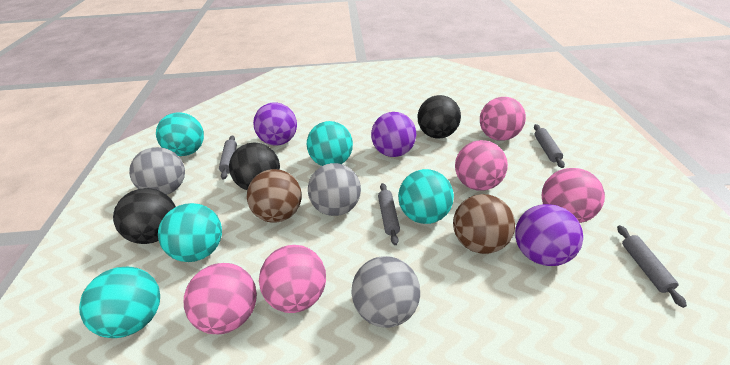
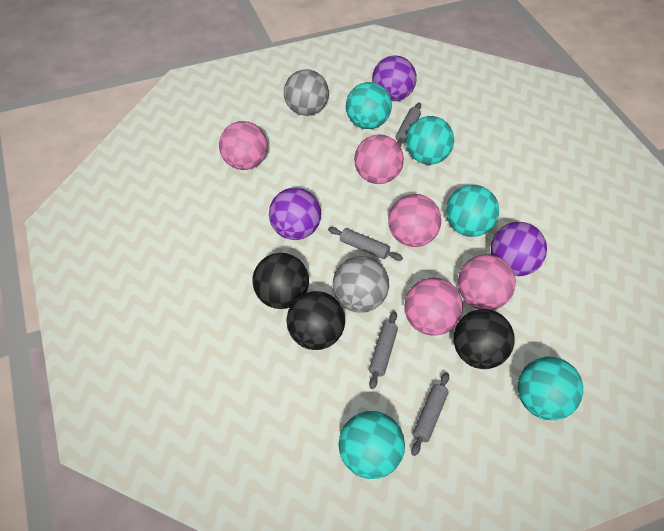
brown ball: [247,169,302,223] [453,194,515,254] = 2 -> none = 0
grey ball: [129,147,185,195] [308,163,361,216] [351,256,420,328] = 3 -> [284,69,329,116] [333,256,389,313] = 2

